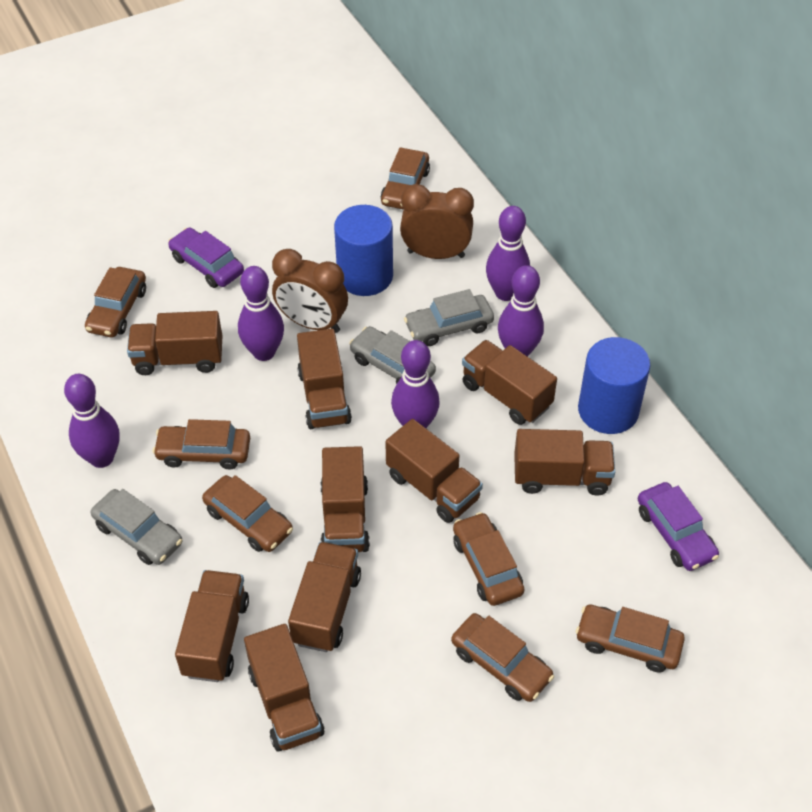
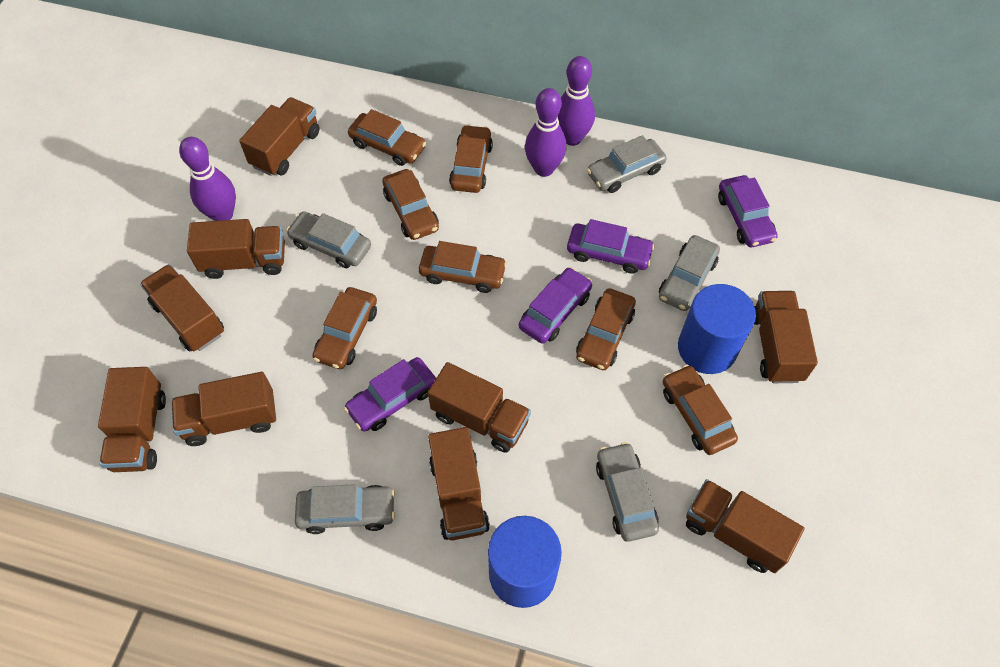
brown clock: [272,249,348,333] [400,184,474,259] = 2 -> none = 0
grey car: [91,489,182,565] [349,326,436,384] [404,289,494,346] = 3 -> [286,211,371,268] [295,484,395,534] [587,135,667,193] [596,442,659,542] [659,235,720,311] = 5
purple bowling pin: [64,374,120,468] [238,266,284,361] [391,340,440,428] [486,206,530,301] [498,265,544,357] = 5 -> [179,137,236,221] [525,88,566,177] [558,56,595,146] = 3
purple car: [168,227,244,288] [638,482,719,571] = 2 -> [344,357,436,432] [519,267,592,344] [567,219,655,274] [718,175,778,247] = 4

